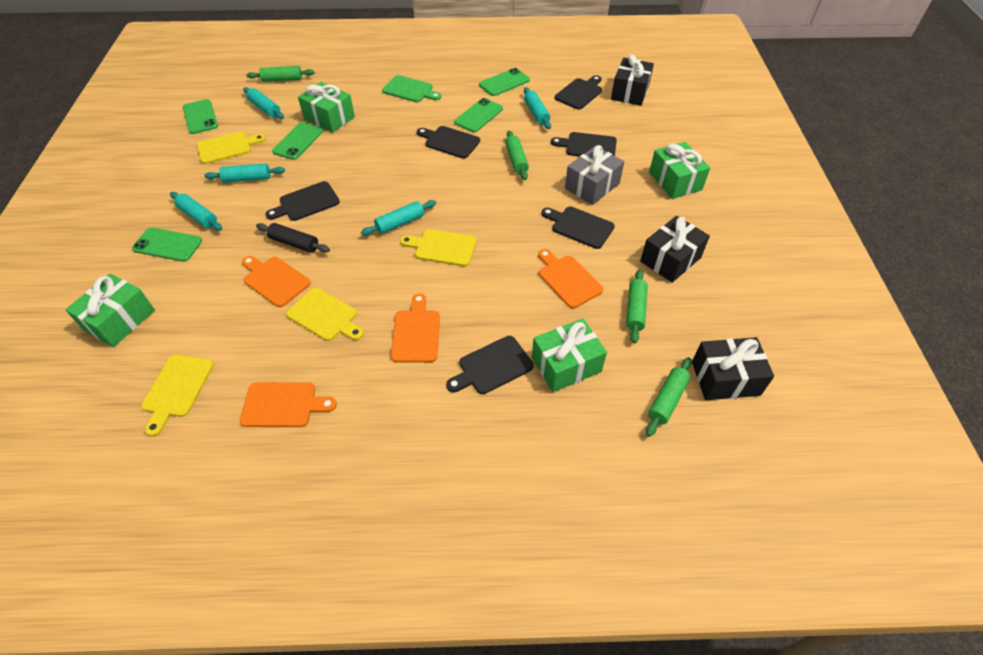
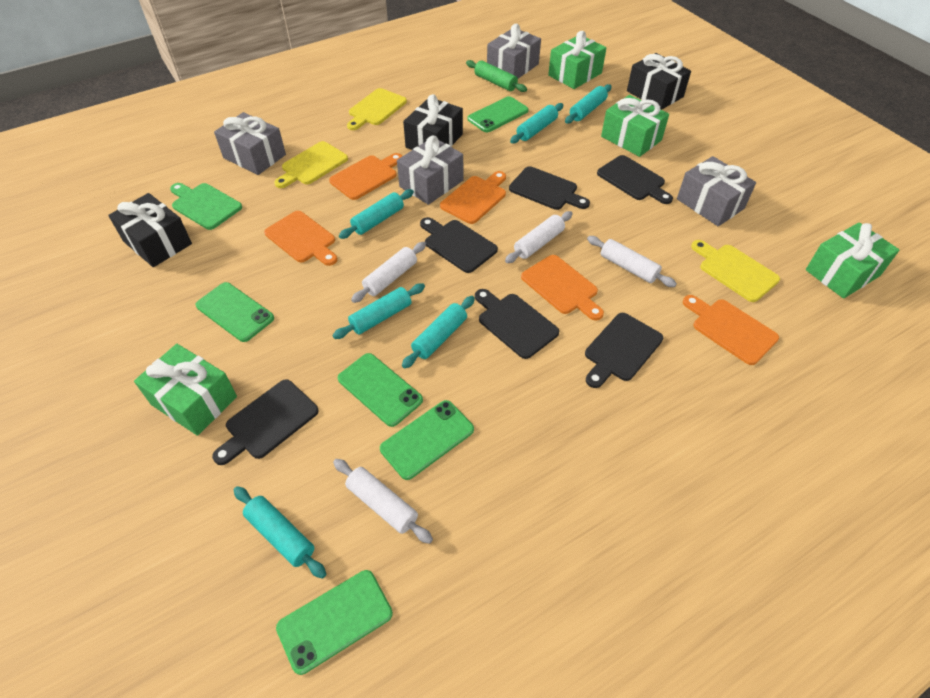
black rolling pin: [256,223,330,253] = 1 -> none = 0
green rolling pin: [247,66,315,82] [505,131,529,180] [626,269,648,343] [646,357,692,437] = 4 -> [466,60,527,92] = 1
grey gift: [565,145,624,205] = 1 -> [214,112,286,175] [397,136,463,205] [487,24,541,78] [677,156,756,226] = 4
orange cutting board: [240,382,337,427] [242,256,311,307] [391,294,440,362] [538,249,603,308] = 4 -> [264,211,337,266] [329,153,402,200] [440,171,506,224] [521,255,604,320] [683,295,779,365] = 5
turquoise rolling pin: [170,192,222,231] [204,164,285,183] [243,87,284,119] [361,200,436,235] [524,87,551,129] = 5 -> [234,486,326,579] [333,283,425,339] [339,189,414,239] [402,296,475,369] [510,103,563,143] [565,84,612,124] = 6
white rolling pin: none = 0 -> [333,459,433,544] [351,242,426,303] [505,211,573,263] [587,236,677,287] = 4
yellow cutting board: [141,355,214,437] [197,132,266,164] [286,288,364,341] [400,229,477,267] = 4 -> [274,141,348,188] [347,88,407,130] [691,240,780,302] = 3

